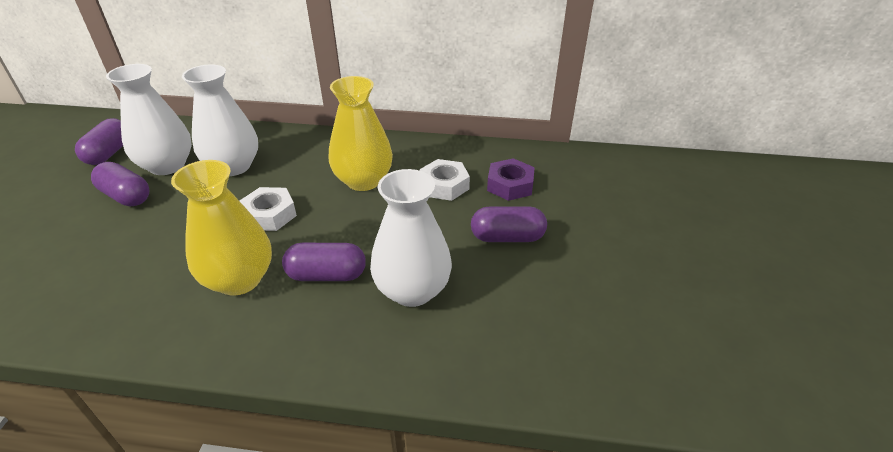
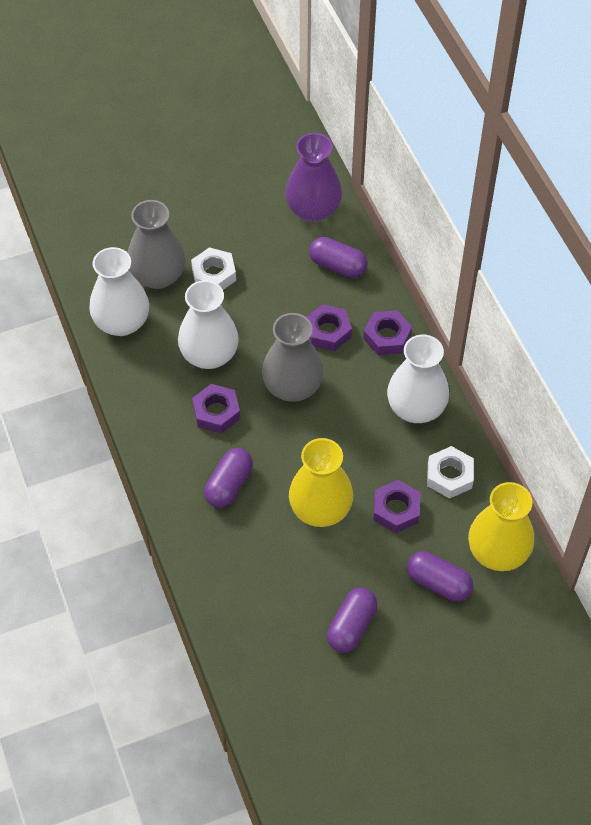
grey vase: none = 0 -> [127,200,185,289] [262,313,324,402] = 2
purple nut: [487,158,535,201] = 1 -> [192,384,240,434] [306,304,352,351] [363,310,412,355] [373,480,420,533] = 4
purple vase: none = 0 -> [285,133,342,222] = 1

